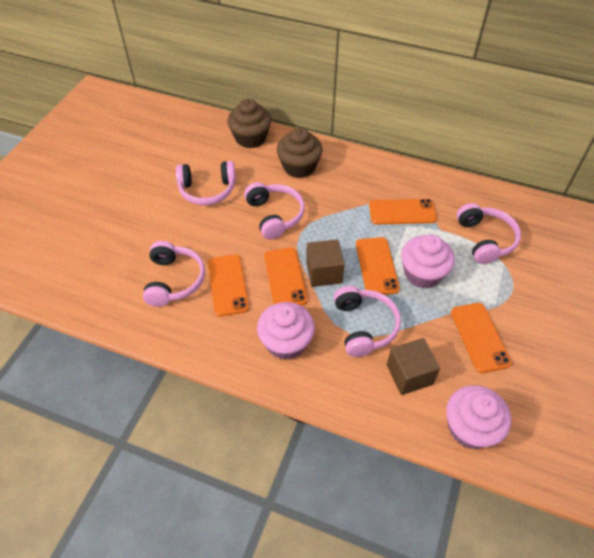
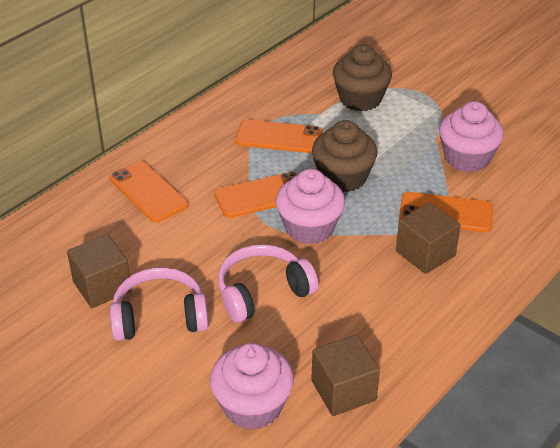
brown cube: [306,239,345,287] [387,338,440,395] = 2 -> [67,234,132,308] [311,335,380,416] [396,202,461,274] = 3
orange phone: [208,254,249,317] [264,248,308,305] [356,237,400,295] [369,199,437,225] [451,303,512,373] = 5 -> [109,161,188,223] [214,171,298,218] [235,119,322,153] [399,192,493,232] = 4
pink headphones: [143,241,205,307] [176,161,236,205] [244,182,305,239] [334,286,401,357] [457,203,521,264] = 5 -> [110,267,209,341] [218,244,318,323] = 2

